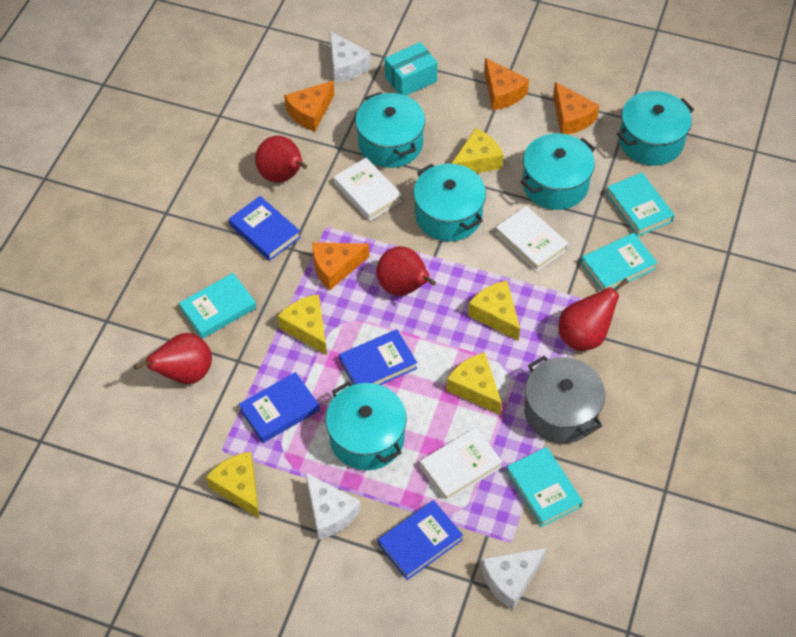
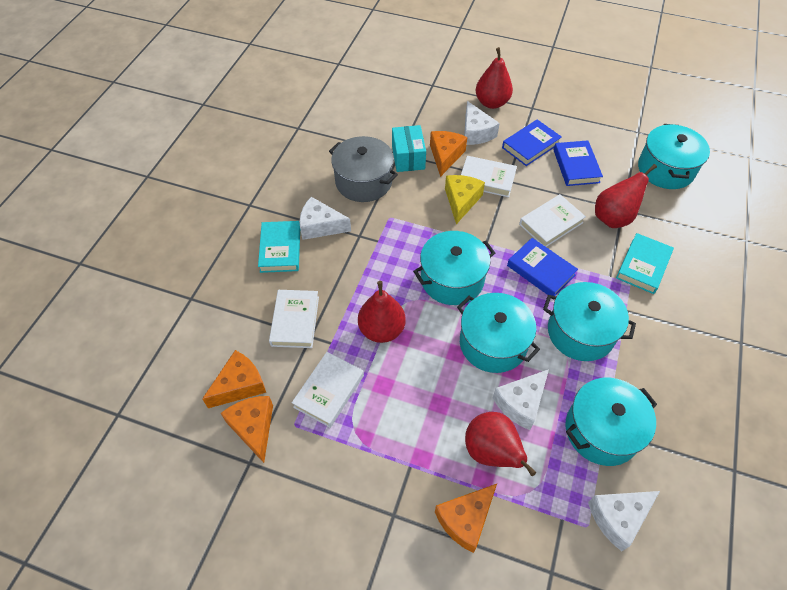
blue book: [229,196,301,261] [239,372,320,443] [339,329,417,385] [378,500,463,580] = 4 -> [502,119,562,166] [507,238,578,296] [553,140,603,186] = 3
turquoise book: [179,273,256,339] [506,447,583,527] [581,233,657,291] [606,172,675,237] = 4 -> [258,221,300,273] [616,233,674,294] = 2
white book: [334,158,402,221] [420,427,503,501] [495,206,568,272] = 3 -> [269,290,319,348] [292,352,364,428] [461,156,517,197] [519,194,586,247] = 4
white cheese: [305,472,361,540] [330,31,371,82] [481,548,546,610] = 3 -> [300,197,351,240] [464,101,500,145] [493,369,549,430] [588,491,660,551] = 4
yellow cheese: [206,451,259,518] [278,294,327,355] [446,352,502,415] [451,128,503,173] [468,281,520,341] = 5 -> [445,175,485,224] = 1

